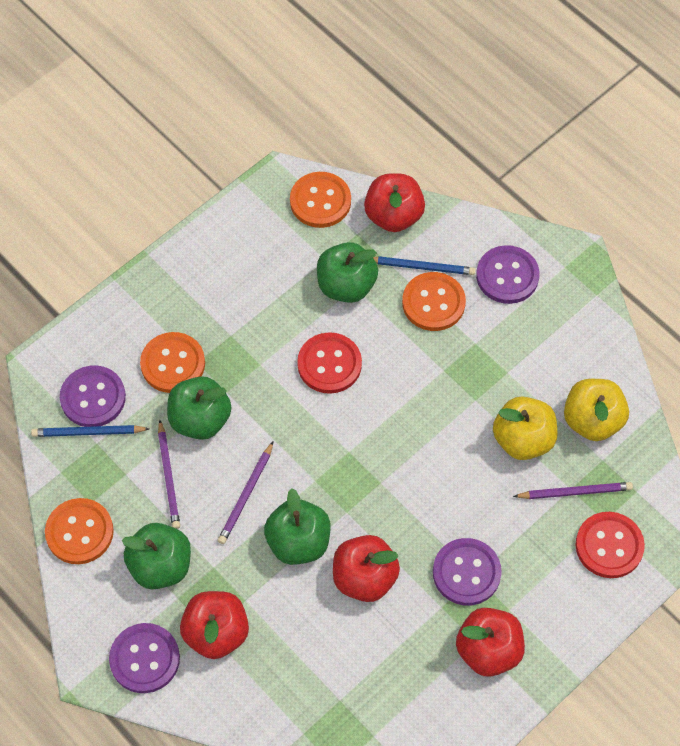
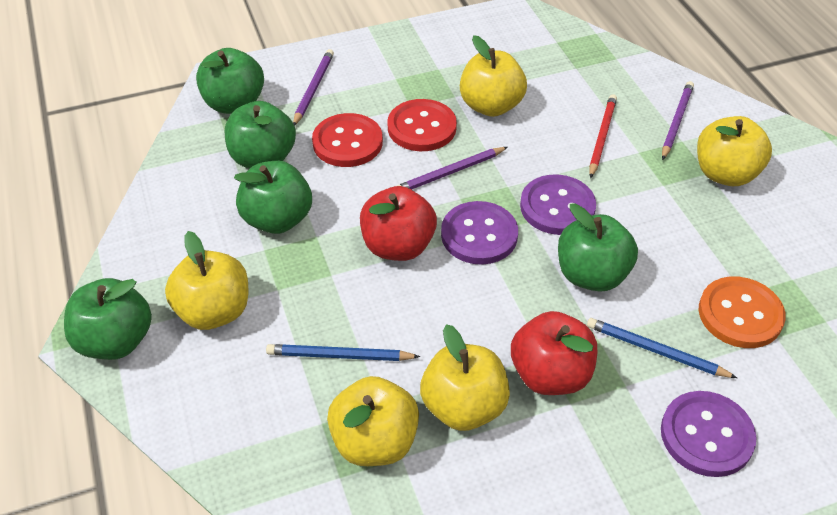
green apple: [122,523,191,589] [167,376,231,440] [264,488,331,565] [317,242,378,303] = 4 -> [64,278,152,360] [196,48,264,114] [225,101,296,169] [234,161,312,234] [558,203,638,292] = 5
orange button: [45,498,114,564] [140,332,205,393] [290,172,351,228] [402,272,466,331] = 4 -> [699,276,786,348] = 1
purple button: [60,366,126,427] [109,623,180,693] [433,538,502,605] [476,245,540,304] = 4 -> [441,201,518,265] [520,174,596,235] [661,391,757,477] = 3
red apple: [180,591,249,659] [333,535,400,602] [364,173,425,232] [456,608,525,677] = 4 -> [360,186,437,261] [511,311,597,395] = 2
red pencil: none = 0 -> [589,94,617,178] = 1
yellow apple: [493,397,558,460] [564,379,629,441] = 2 -> [165,231,248,330] [327,376,419,466] [420,324,510,431] [460,35,527,117] [697,116,772,186] = 5

